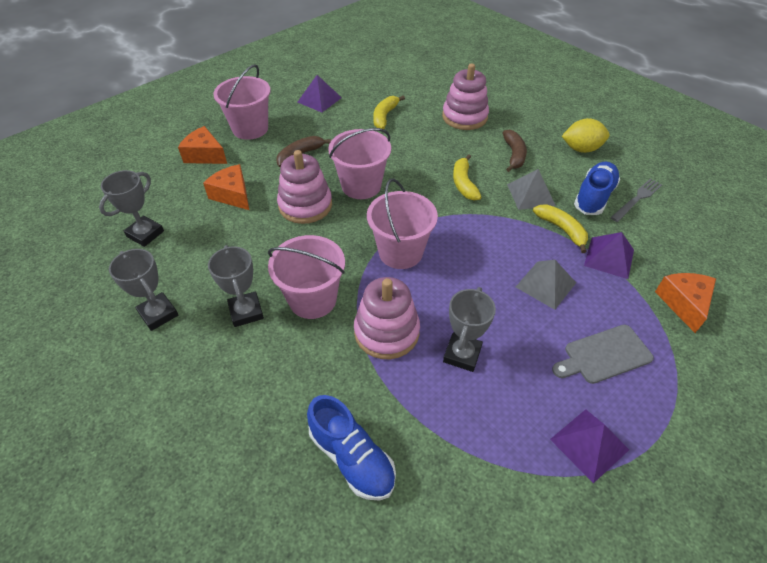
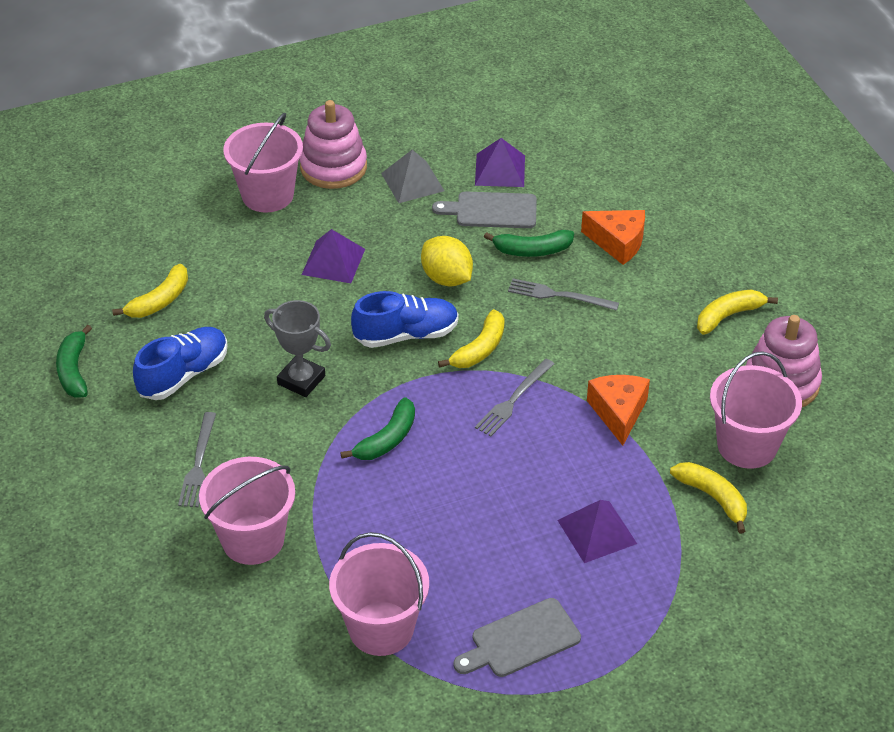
brown banana: [276,136,331,168] [503,130,527,172] = 2 -> none = 0
green banana: none = 0 -> [56,325,92,398] [340,397,415,460] [484,230,574,257] = 3
grey cutting board: [552,325,654,384] = 1 -> [432,192,537,228] [454,598,581,677] = 2
grey fork: [610,179,662,222] = 1 -> [178,412,216,507] [475,359,554,437] [508,278,619,311] = 3
grey pyramid: [507,169,556,210] [516,260,576,310] = 2 -> [381,150,444,203] = 1
grey trophy: [99,170,164,247] [109,249,178,331] [208,245,264,327] [443,287,496,372] = 4 -> [264,300,331,397] = 1
orange cheese: [178,126,227,164] [203,164,249,210] [655,273,716,333] = 3 -> [581,210,645,265] [587,375,650,446] = 2
pink stacking toy: [277,150,332,224] [354,277,420,359] [442,63,489,130] = 3 -> [300,100,367,189] [746,315,822,407] = 2
yellow banana: [373,96,405,129] [453,154,481,201] [533,205,588,253] = 3 -> [112,264,188,318] [438,309,505,368] [670,462,747,534] [697,290,778,335] = 4

